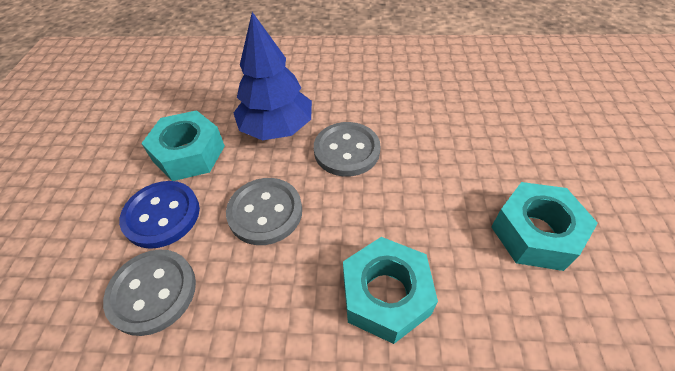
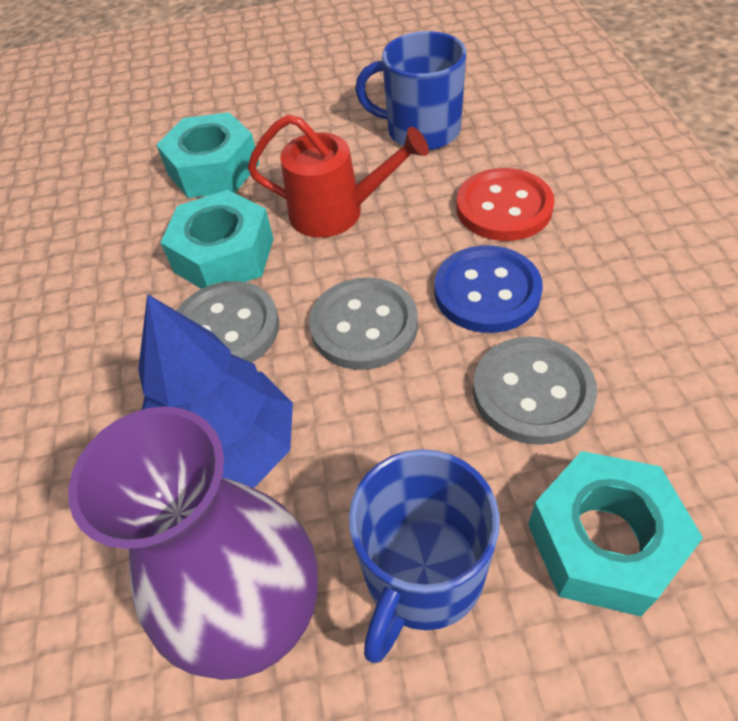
blue mug: none = 0 -> [349,449,500,663] [355,31,466,150] = 2
purple vase: none = 0 -> [68,406,318,680] = 1
red button: none = 0 -> [456,168,555,241] = 1
red watering can: none = 0 -> [248,114,429,238] = 1

